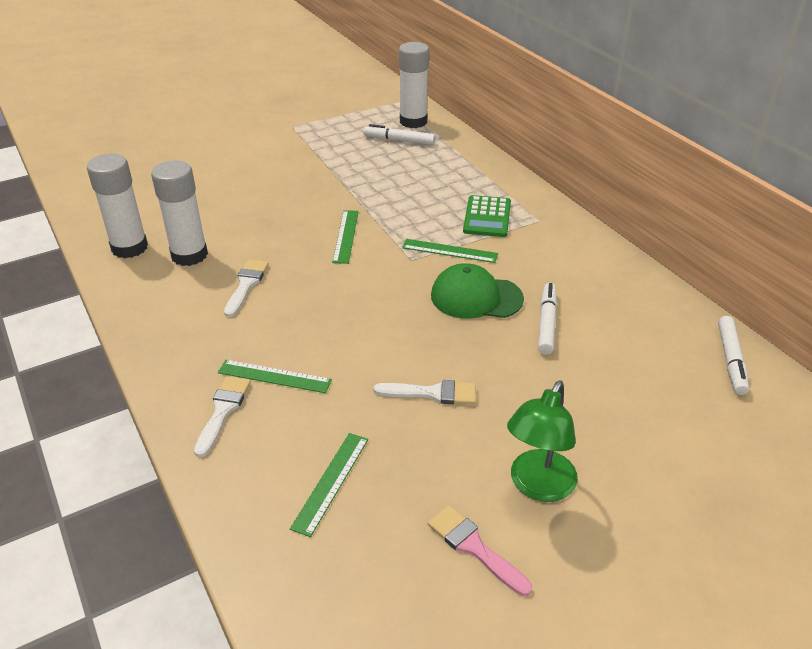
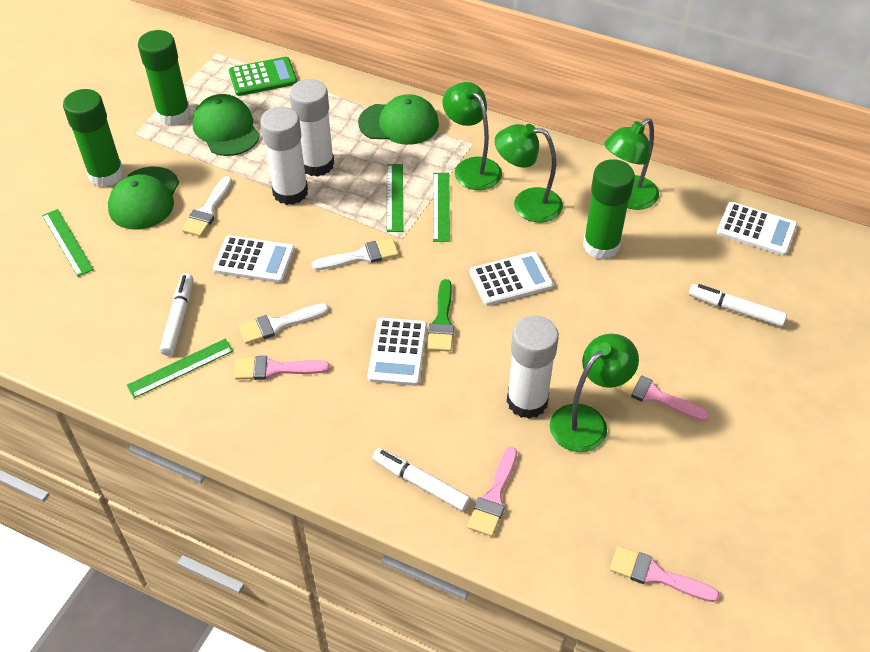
green brush: none = 0 -> [427,279,454,352] = 1
green cap: [431,263,524,319] = 1 -> [108,167,179,230] [192,94,260,156] [358,94,439,145] = 3
green glue stick: none = 0 -> [63,89,124,187] [138,30,191,126] [583,159,635,259] = 3
green lamp: [507,380,578,502] = 1 -> [443,82,502,190] [495,124,563,222] [550,334,639,452] [604,118,659,210] = 4
pink brush: [428,505,532,596] = 1 -> [234,356,330,380] [467,447,517,537] [610,546,720,602] [613,374,709,421] = 4
white calculator: none = 0 -> [213,235,295,283] [367,318,427,386] [470,252,553,306] [717,202,797,256] = 4

